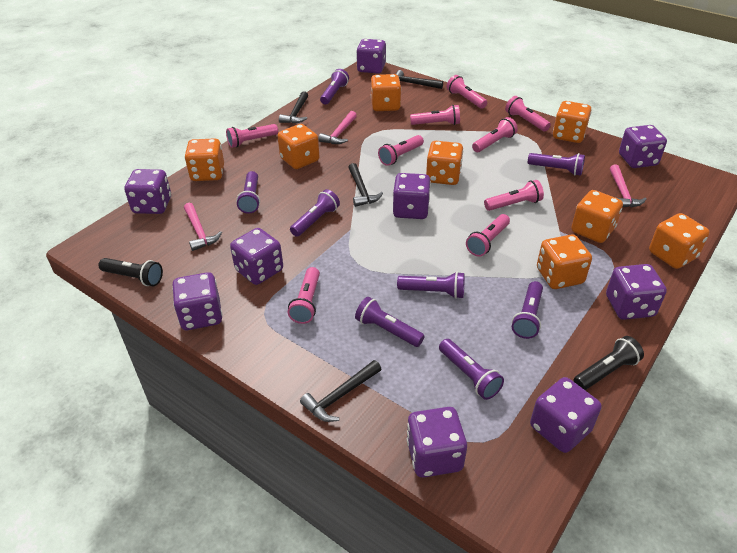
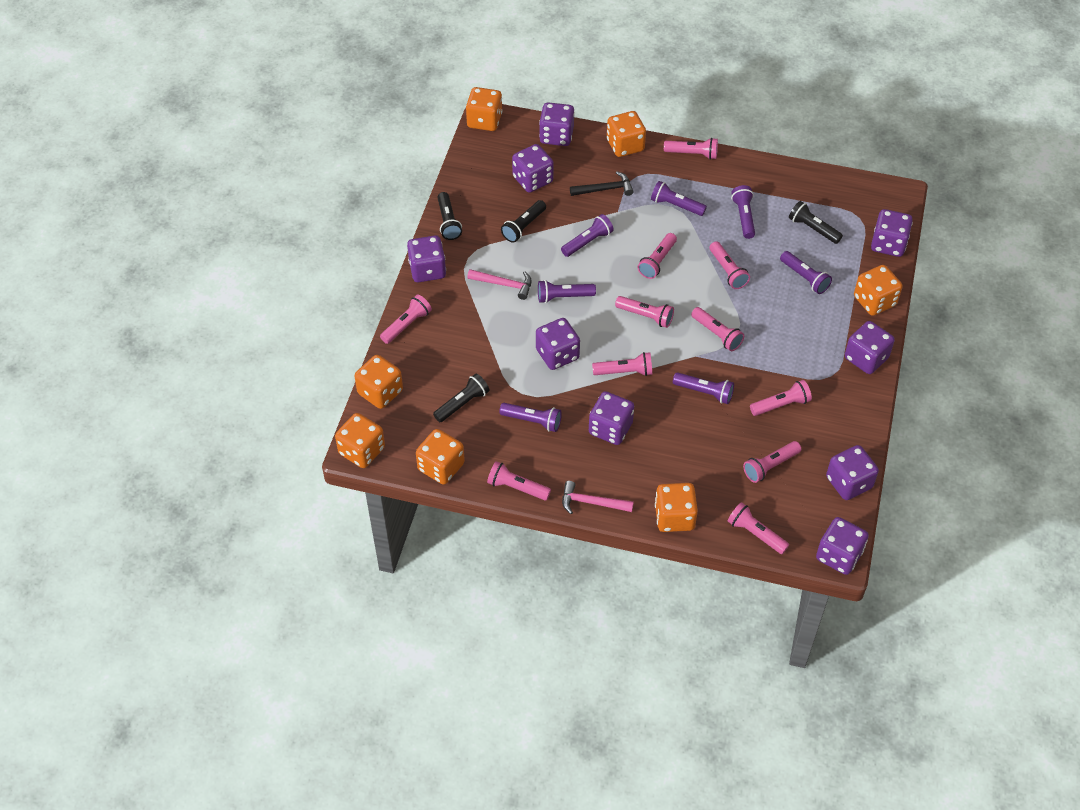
black flashlight: [98,258,163,286] [573,336,644,390] = 2 -> [433,374,490,422] [437,192,462,240] [501,200,546,243] [789,201,843,244] = 4
black hammer: [279,91,308,124] [300,360,381,422] [348,163,383,207] [396,70,443,89] = 4 -> [570,171,634,196] = 1
orange dice: [185,138,224,181] [277,124,320,169] [371,74,401,111] [426,141,463,185] [537,234,592,289] [553,101,591,143] [571,190,623,243] [649,213,710,269] = 8 -> [335,413,385,468] [354,355,403,409] [416,429,465,485] [466,87,502,131] [607,111,646,157] [655,483,698,532] [854,265,903,316] = 7
pink flashlight: [226,124,278,148] [288,267,320,324] [378,135,424,166] [410,105,460,125] [447,75,487,109] [466,214,510,257] [472,117,518,152] [484,180,544,211] [505,96,551,131] = 9 -> [380,295,432,344] [487,461,551,500] [592,352,652,376] [615,296,674,328] [638,233,677,279] [664,138,718,160] [691,307,744,351] [709,241,750,289] [728,502,789,554] [743,441,801,483] [750,380,812,416] = 11
pink hammer: [184,203,222,251] [319,111,357,144] [610,165,647,207] = 3 -> [467,269,532,300] [562,481,634,514] = 2
purple flashlight: [236,171,260,214] [290,189,340,237] [320,69,349,105] [355,297,425,347] [397,272,465,299] [439,339,504,400] [512,281,543,339] [528,153,585,176] = 8 -> [499,403,562,432] [538,280,596,303] [561,214,614,257] [651,181,707,216] [673,372,734,404] [731,185,755,239] [780,251,832,294] = 7

